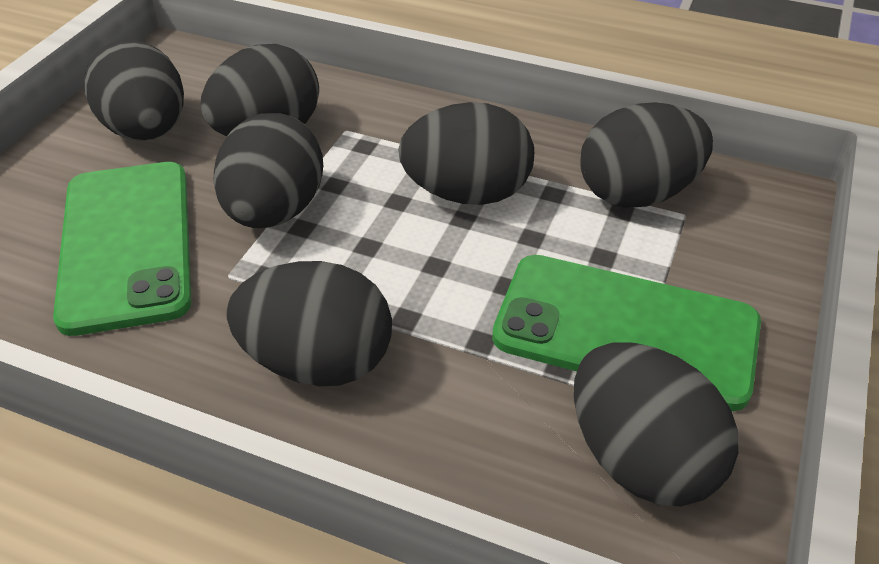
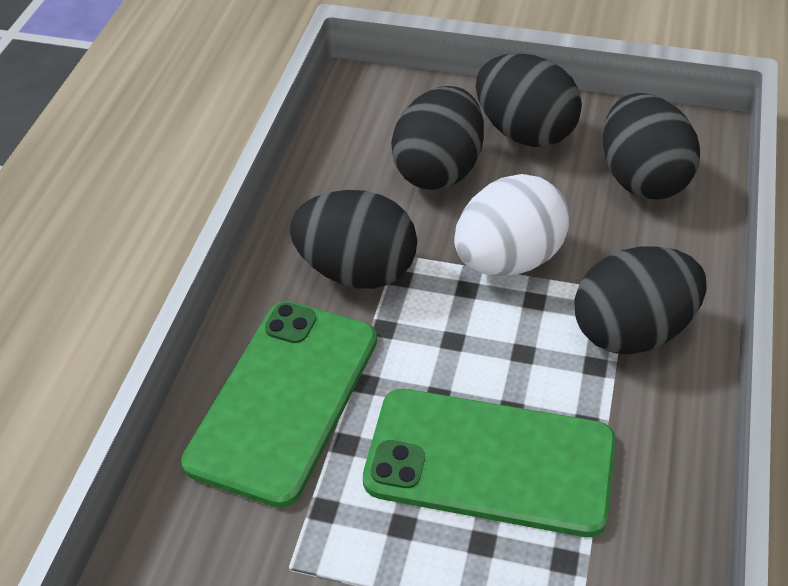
black egg: [84,39,184,141] [201,44,319,137] [214,113,323,228] [226,261,392,386] [398,102,534,205] [574,342,739,506] [580,102,713,208] = 7 -> [290,190,417,289] [391,86,484,190] [476,53,582,147] [575,246,707,355] [603,93,700,200] = 5
white egg: none = 0 -> [454,174,569,276] = 1

